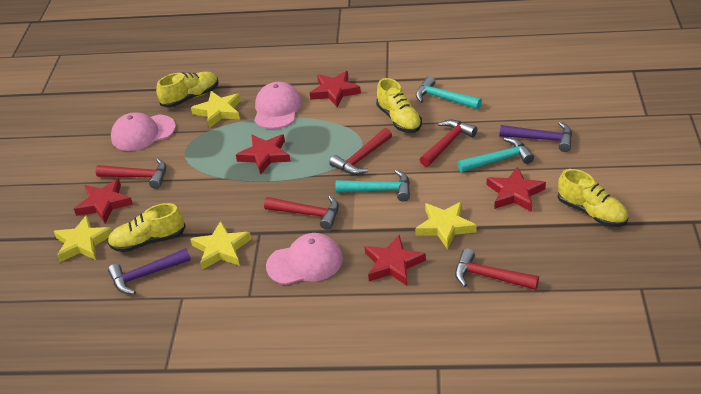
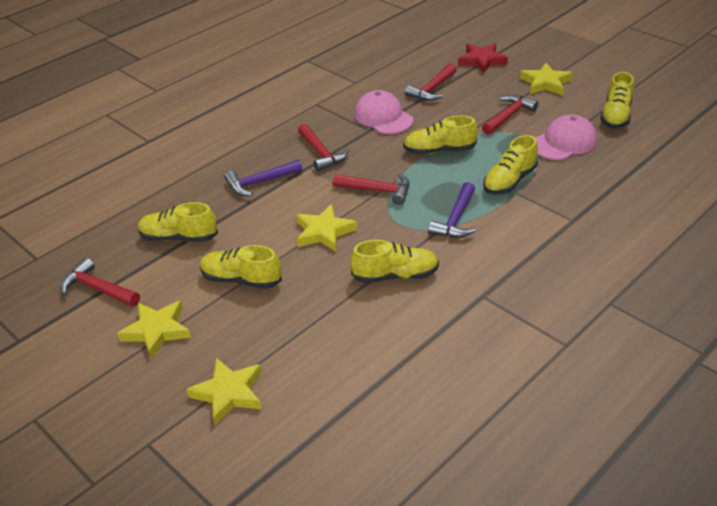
pink cap: [111,112,176,151] [254,82,302,129] [266,233,343,285] = 3 -> [354,90,413,134] [535,114,597,160] = 2
red star: [74,179,133,223] [236,134,291,175] [310,71,361,107] [365,235,426,286] [487,167,546,212] = 5 -> [458,43,508,74] = 1
turquoise hammer: [336,169,410,202] [416,76,482,109] [458,137,534,172] = 3 -> none = 0
yellow shoe: [108,203,185,252] [156,72,218,108] [376,78,422,133] [558,169,628,227] = 4 -> [138,202,218,242] [200,245,282,289] [350,240,439,283] [403,115,478,155] [483,135,538,194] [600,72,634,128] = 6

